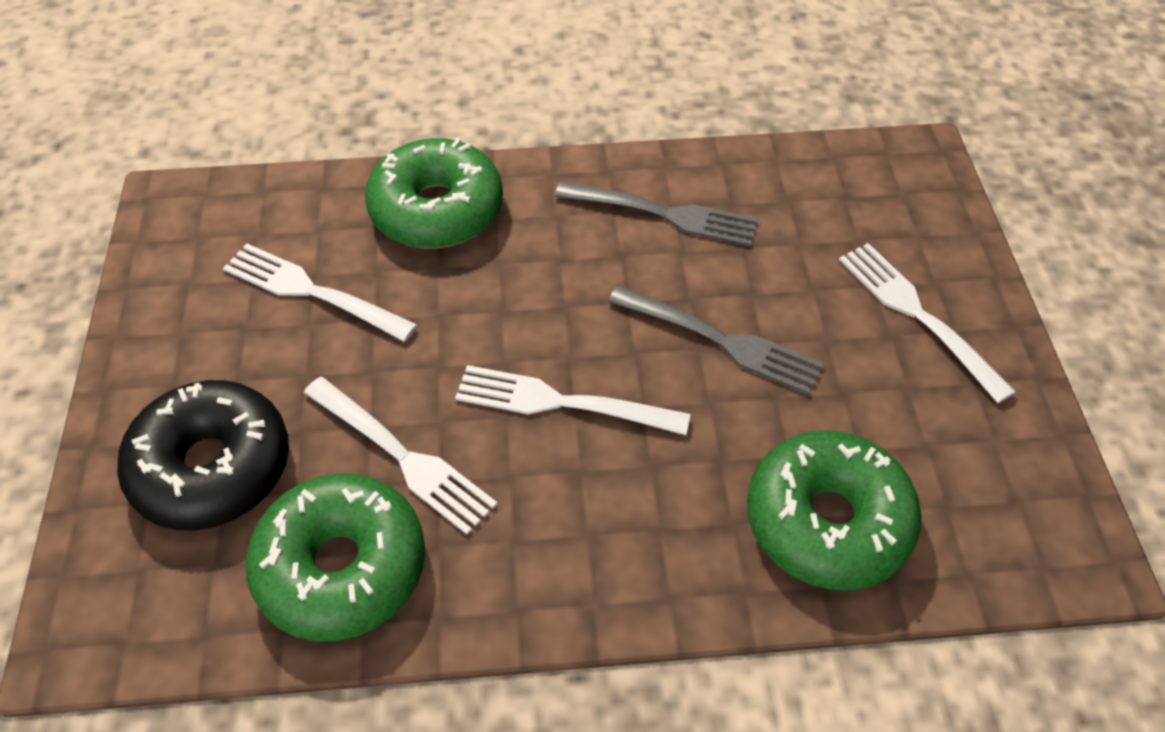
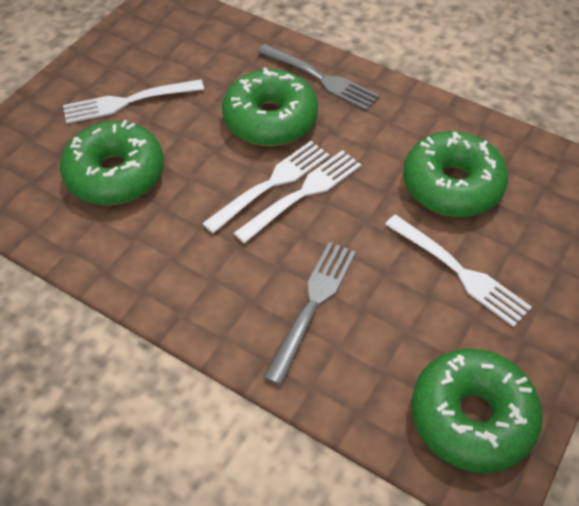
black donut: [117,380,289,530] = 1 -> none = 0
green donut: [245,473,425,642] [365,138,503,249] [747,430,922,590] = 3 -> [60,120,164,205] [222,67,318,146] [403,131,508,217] [412,348,543,473] = 4

